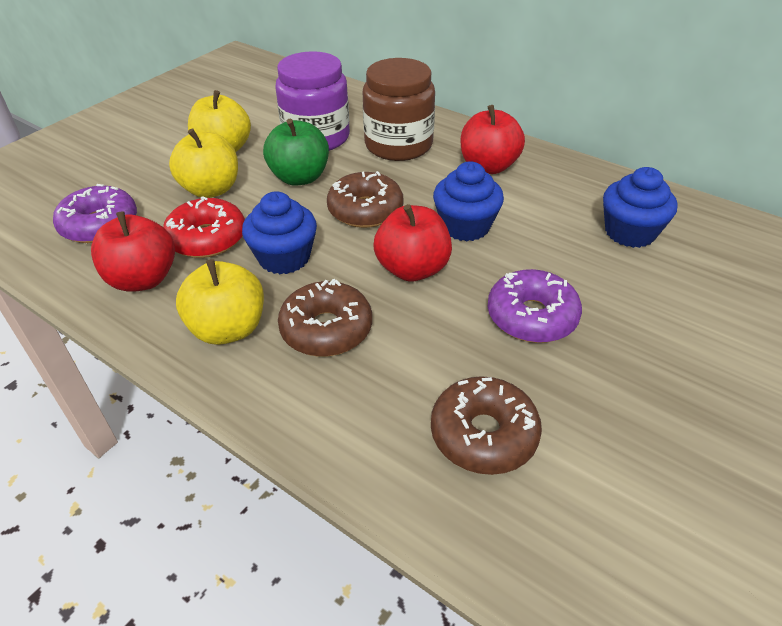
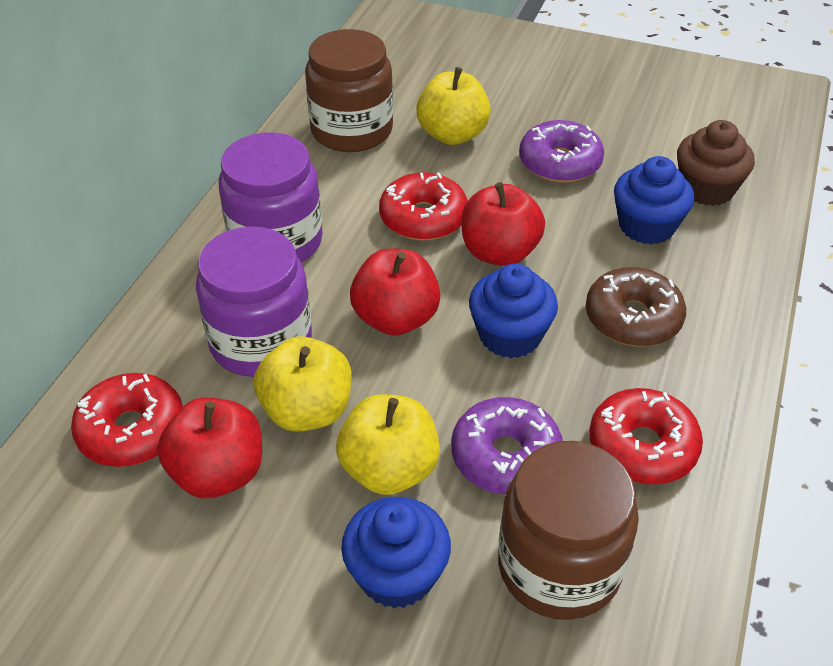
brown cupcake: none = 0 -> [677,120,755,206] = 1
brown donut: [278,279,372,357] [327,171,403,228] [431,376,542,475] = 3 -> [586,267,686,346] = 1
brown jar: [363,58,435,161] = 1 -> [305,29,393,152] [498,441,639,620] = 2
green apple: [263,119,329,186] = 1 -> none = 0
purple jar: [275,51,350,151] = 1 -> [196,226,312,377] [219,132,323,263] = 2
red donut: [163,196,245,258] = 1 -> [71,373,183,467] [379,172,468,241] [589,388,703,484] = 3

